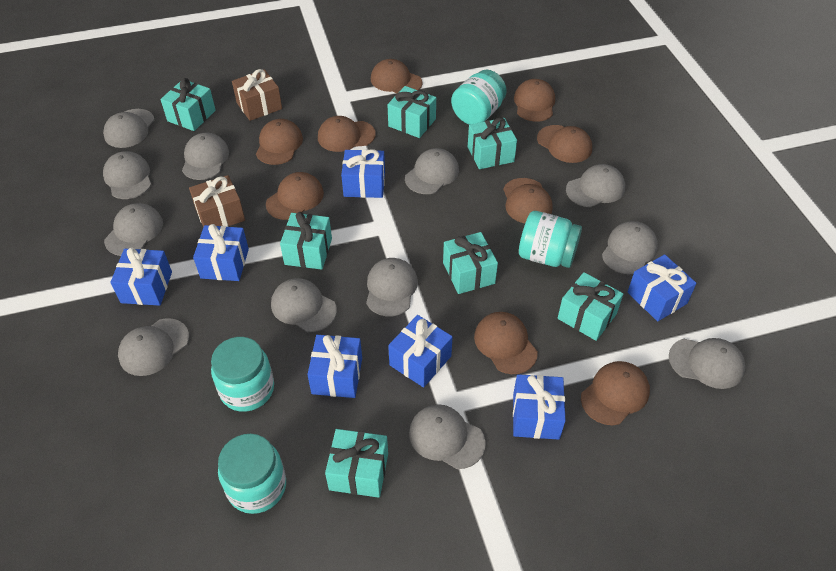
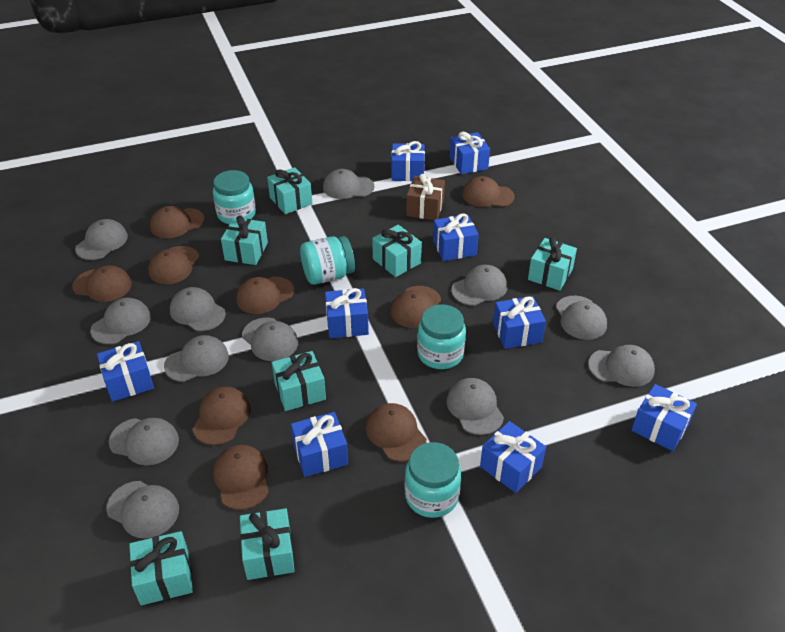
blue gift: [111,247,172,306] [193,224,249,281] [307,335,362,398] [341,149,385,198] [388,315,453,388] [513,374,566,440] [628,254,696,321] = 7 -> [97,341,154,402] [291,412,348,477] [325,288,369,338] [391,141,425,181] [433,213,479,261] [450,132,490,174] [480,421,546,493] [493,296,546,349] [632,384,697,451] = 9
brown gift: [189,175,245,227] [232,69,282,121] = 2 -> [406,174,445,220] = 1

